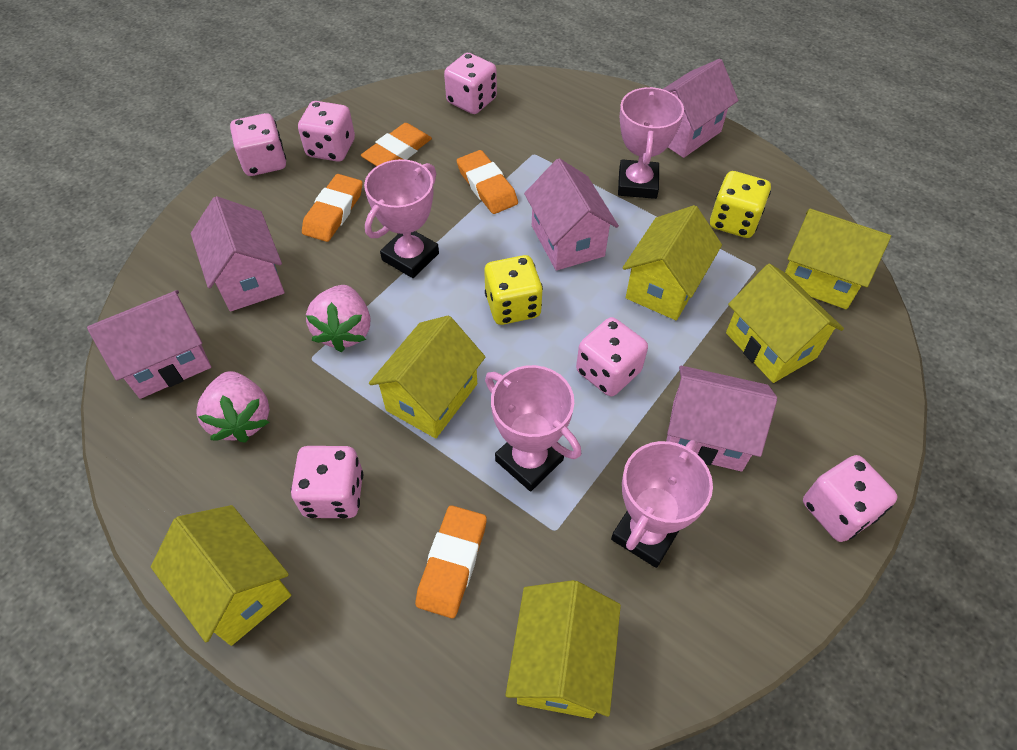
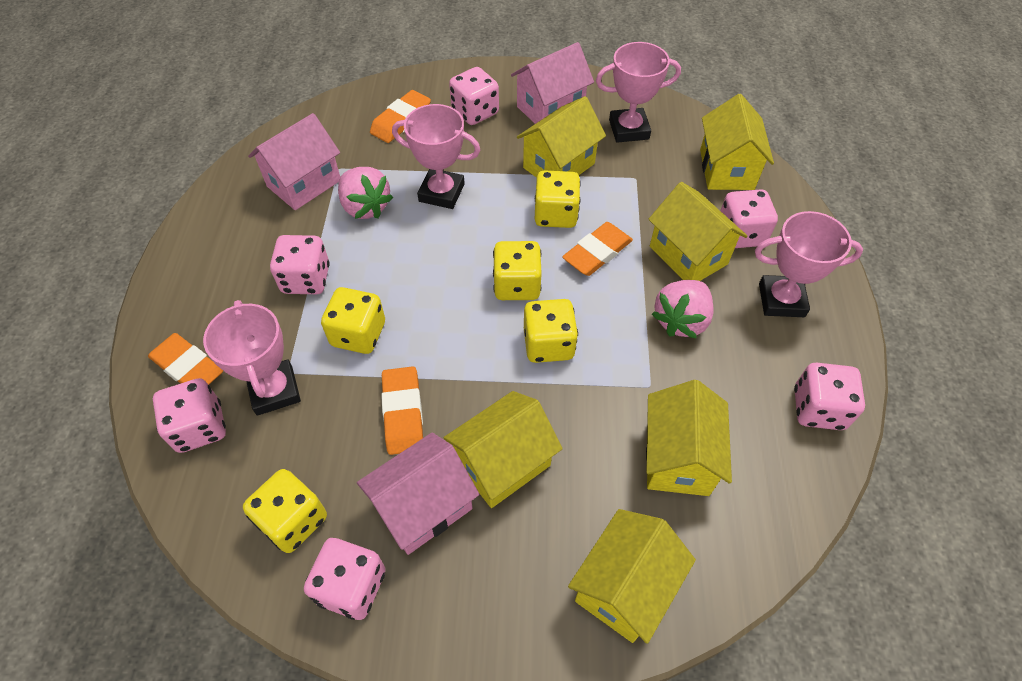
pink house: [87,290,211,399] [191,196,285,312] [524,158,619,271] [663,59,738,158] [666,366,777,472] = 5 -> [248,113,340,210] [357,432,479,555] [511,42,594,124] = 3
yellow dice: [484,255,543,325] [710,171,771,238] = 2 -> [243,469,327,553] [321,287,385,354] [493,241,542,300] [524,299,578,363] [535,170,581,228] = 5

